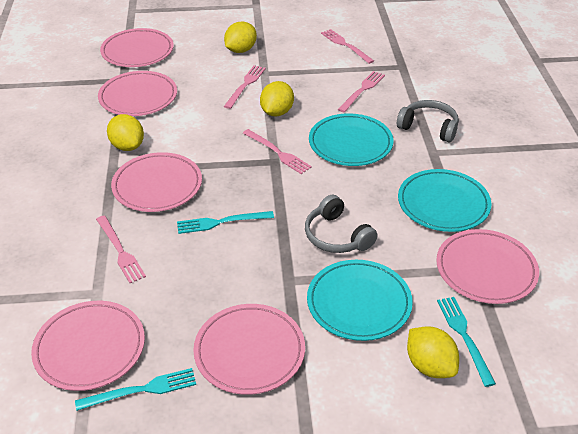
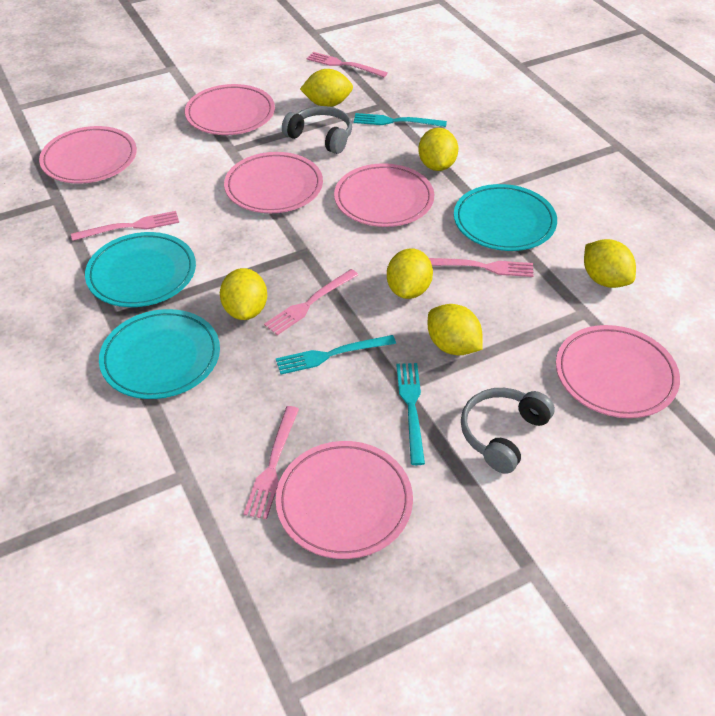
yellow lemon: [107,114,144,151] [224,21,257,53] [260,81,294,117] [407,326,459,378] = 4 -> [220,268,267,320] [300,69,353,107] [387,248,433,299] [418,128,458,171] [428,304,483,355] [584,239,636,288] = 6

